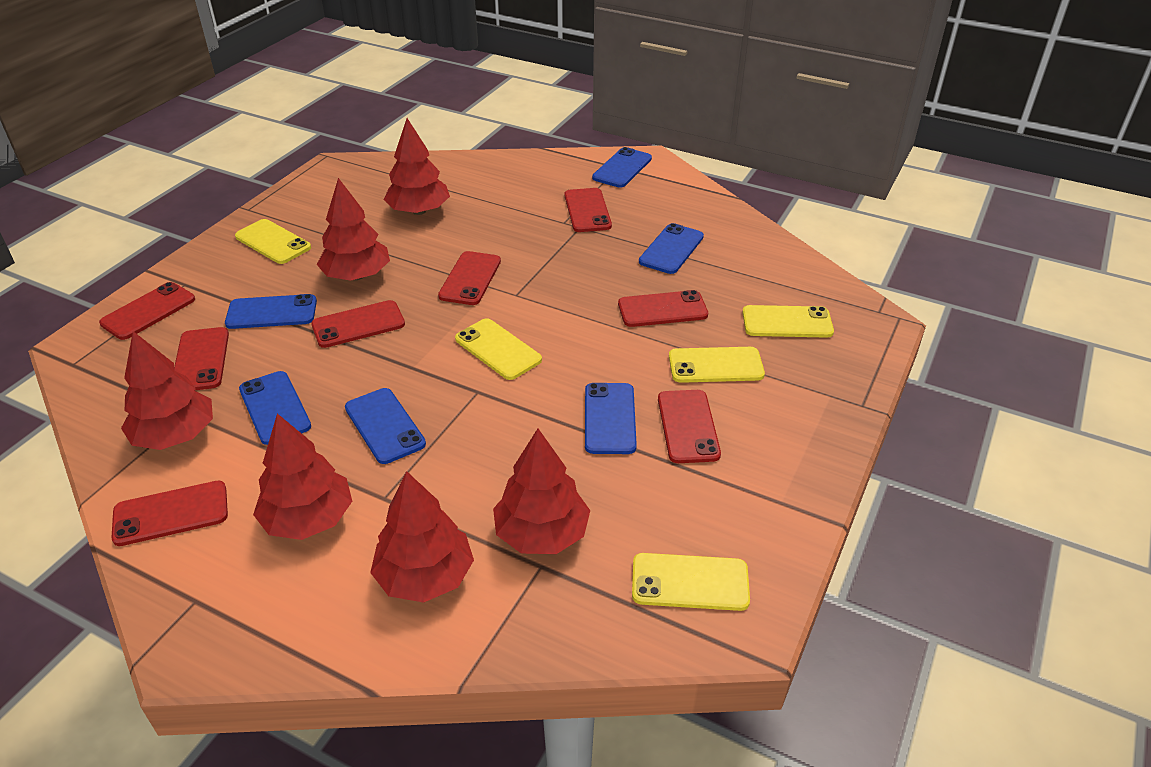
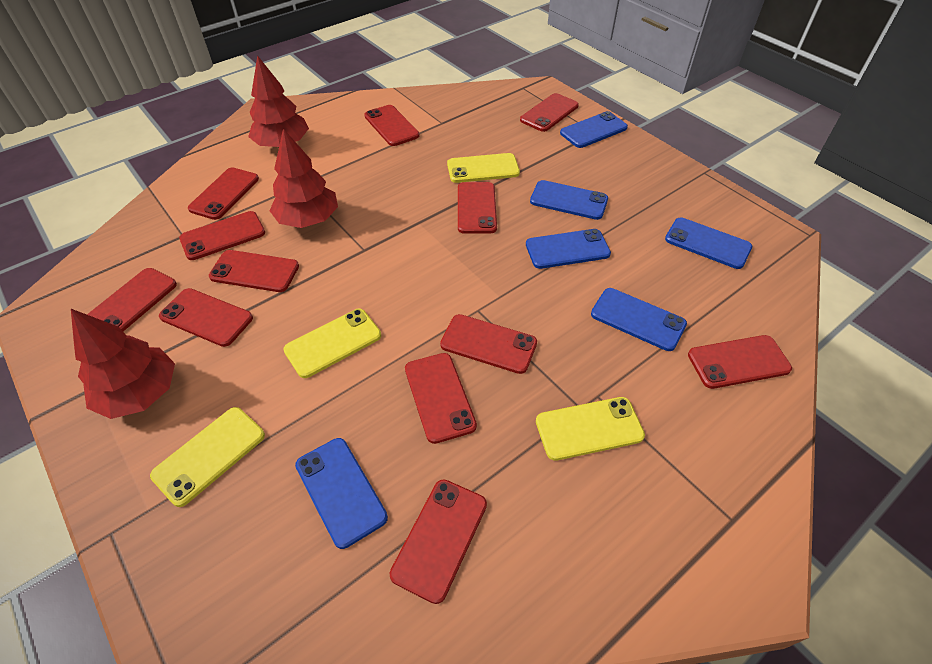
red phone: [99,282,195,340] [111,481,228,546] [174,327,229,390] [311,300,405,348] [438,251,501,305] [565,188,612,232] [618,290,708,327] [658,390,721,463] = 8 -> [87,268,177,331] [159,288,253,347] [179,211,265,260] [188,167,259,220] [209,250,299,292] [364,105,420,146] [390,479,487,604] [405,353,477,444] [440,314,537,374] [458,182,497,234] [520,93,579,132] [688,335,792,389] = 12
red tree: [121,331,213,450] [253,414,352,540] [317,178,390,281] [370,471,474,603] [384,118,450,215] [493,429,590,554] = 6 -> [71,309,175,419] [248,55,309,148] [269,129,338,228] = 3
yellow phone: [235,219,311,264] [455,318,542,380] [632,553,750,611] [669,347,765,383] [742,305,834,338] = 5 -> [150,407,265,507] [283,309,381,378] [447,153,520,183] [536,397,645,461] = 4

